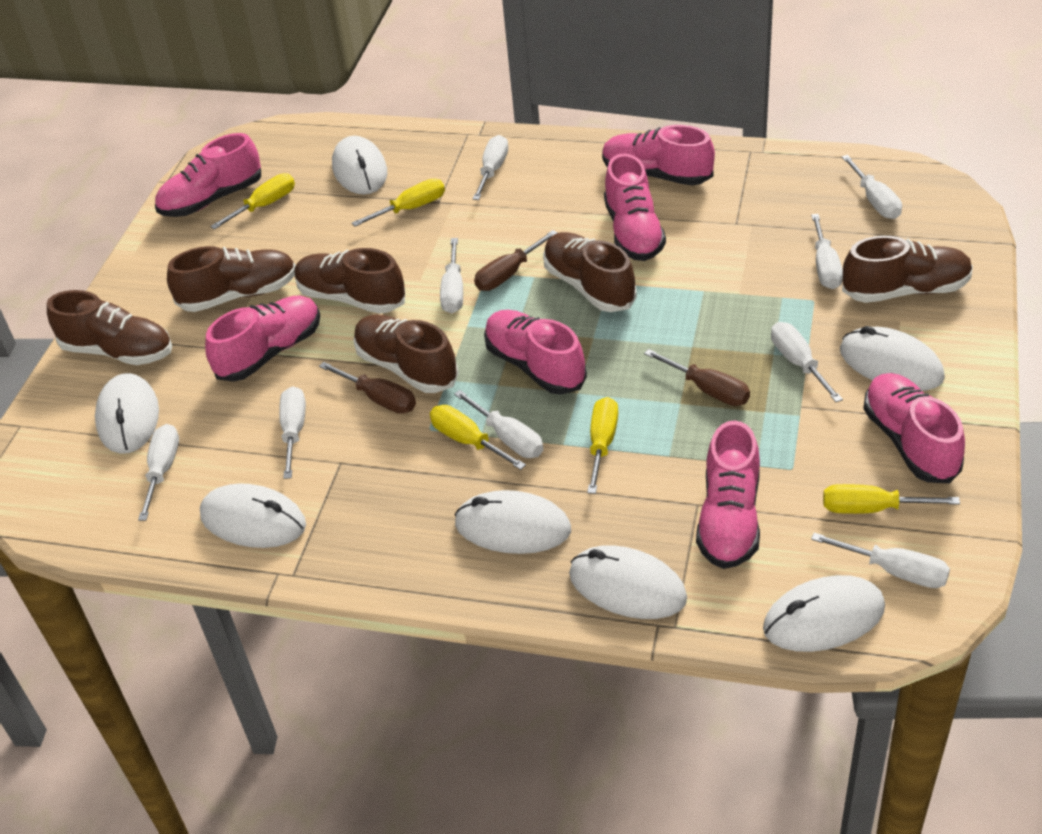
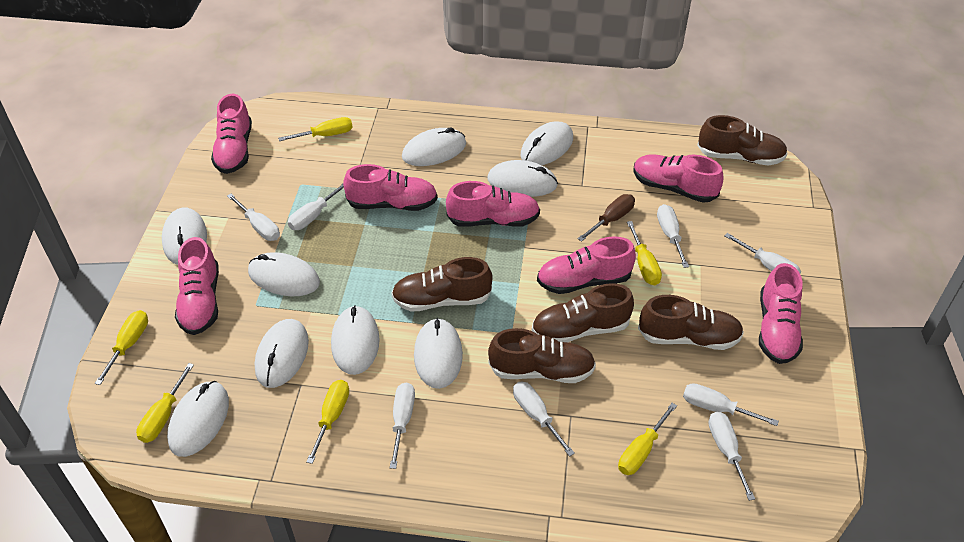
brown screwdriver: [319,362,416,414] [474,230,558,291] [644,349,750,406] = 3 -> [578,194,635,242] = 1
brown shoe: [47,290,172,365] [167,246,296,312] [294,248,405,314] [353,314,459,393] [543,232,637,312] [842,236,973,303] = 6 -> [391,257,493,312] [488,328,596,383] [532,283,634,342] [638,295,744,350] [697,115,788,166] = 5
white mouse: [95,373,159,454] [200,483,306,548] [332,136,387,195] [454,490,571,554] [569,545,687,619] [763,575,885,652] [840,326,945,391] = 7 -> [162,207,207,265] [167,381,229,457] [248,252,320,296] [255,319,309,388] [331,305,380,375] [402,128,466,166] [414,318,463,389] [487,160,558,197] [521,121,573,165] = 9
white screwdriver: [138,424,179,521] [279,386,306,479] [440,238,463,313] [454,390,543,458] [473,135,508,200] [771,322,843,402] [811,214,843,289] [811,533,950,588] [842,155,902,219] = 9 -> [227,194,280,241] [288,184,344,230] [390,382,415,469] [513,381,575,457] [657,204,689,268] [683,383,779,426] [708,412,755,501] [724,233,801,273] = 8
yellow screwdriver: [210,173,295,230] [352,179,445,227] [430,405,526,470] [587,397,618,494] [823,484,960,514] = 5 -> [95,310,148,385] [136,363,194,443] [278,117,353,141] [306,380,349,464] [618,403,677,475] [627,221,662,285] = 6

